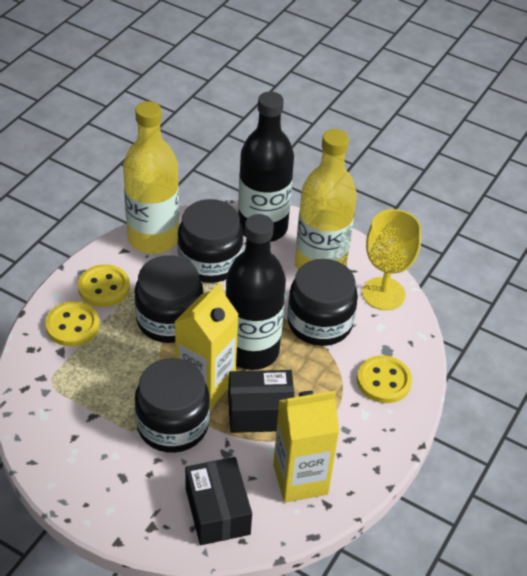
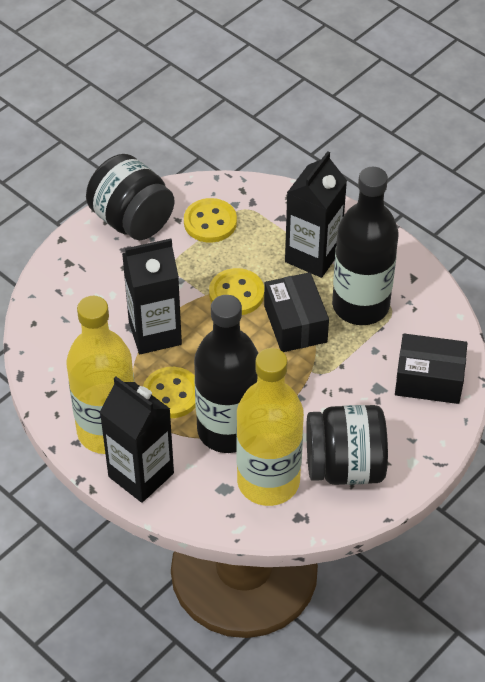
black carton: none = 0 -> [100,377,174,503] [122,239,182,354] [285,151,347,278] = 3
black jar: [134,255,203,343] [135,358,210,453] [178,199,243,283] [287,259,358,346] = 4 -> [86,154,174,240] [306,405,388,485] = 2
yellow carton: [175,283,239,408] [273,391,339,503] = 2 -> none = 0
yellow goblet: [362,209,421,310] = 1 -> none = 0

